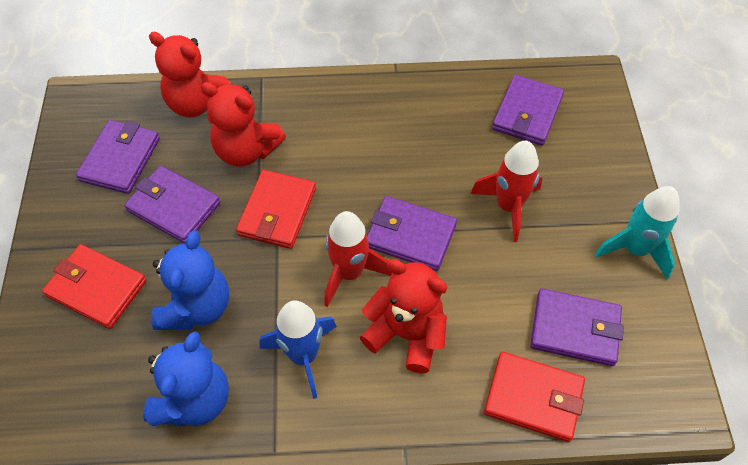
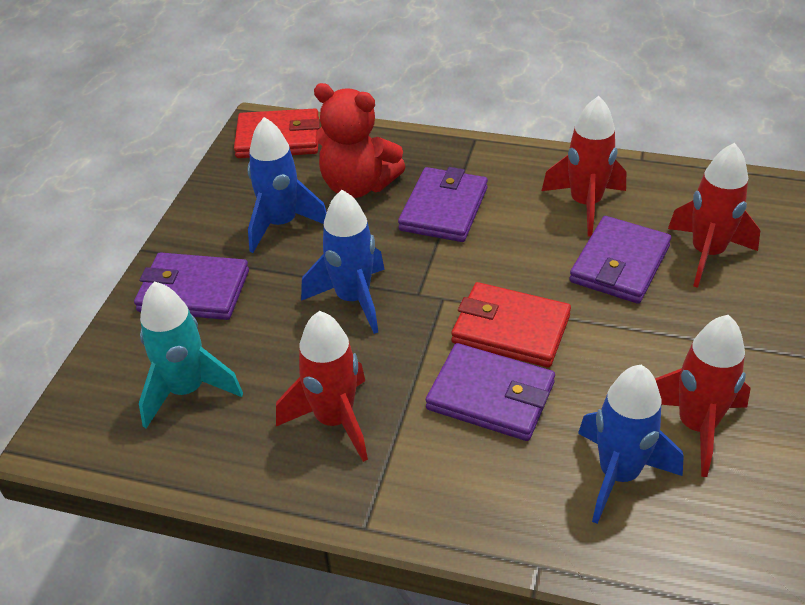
blue rocket: [260,300,337,399] = 1 -> [247,117,327,253] [301,190,385,334] [578,365,684,524] = 3
blue teddy bear: [143,331,229,426] [151,231,229,330] = 2 -> none = 0
purple wallet: [76,120,160,194] [124,166,220,244] [367,196,457,271] [492,75,564,146] [530,288,624,366] = 5 -> [134,252,249,320] [398,167,488,242] [426,343,555,441] [569,216,671,304] = 4
red rocket: [324,211,392,307] [470,141,542,242] = 2 -> [276,311,368,462] [542,96,626,237] [655,315,751,477] [668,143,760,288] = 4
red teddy bear: [149,32,232,117] [201,82,286,166] [360,259,447,373] = 3 -> [314,83,405,198] = 1
red wallet: [42,244,146,329] [236,170,316,249] [484,352,585,442] = 3 -> [234,109,320,158] [451,282,571,368] = 2

